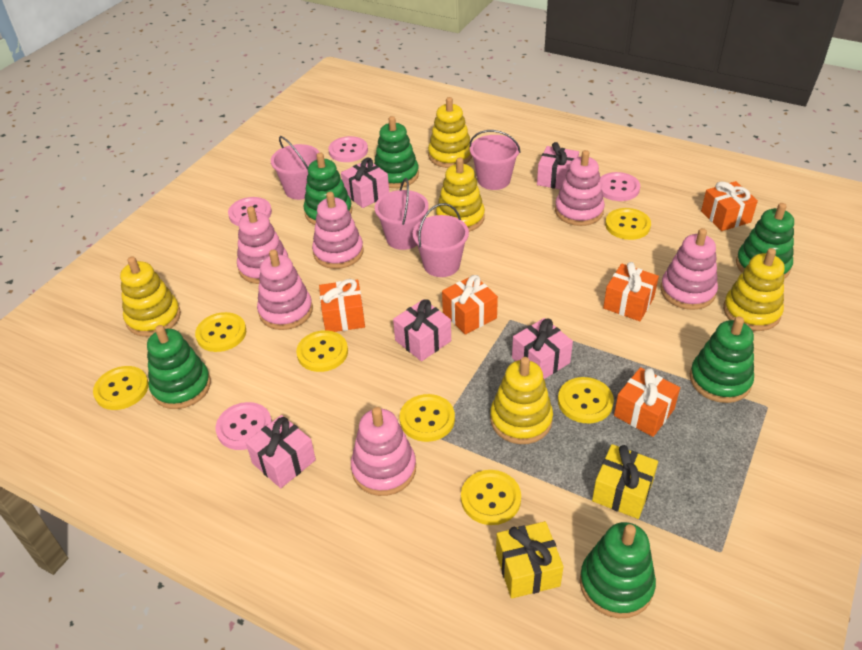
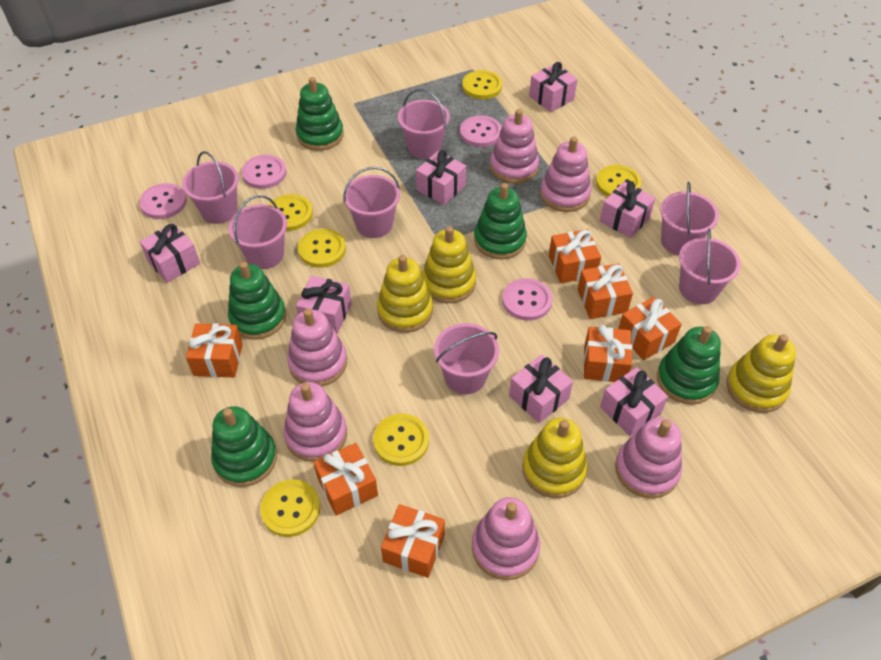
green stacking toy: [147,325,211,409] [304,153,352,225] [374,116,419,188] [580,522,656,618] [690,316,754,403] [736,203,794,279] = 6 -> [211,406,277,487] [228,262,286,340] [296,77,344,151] [474,183,527,259] [657,326,721,405] = 5
orange gift: [319,279,365,332] [442,275,498,335] [603,262,659,321] [614,367,680,437] [701,181,758,231] = 5 -> [186,323,243,378] [314,443,378,516] [381,504,445,578] [549,229,601,283] [577,263,633,319] [584,325,632,382] [618,297,682,360] = 7
pink bucket: [271,136,320,200] [375,178,429,250] [413,203,469,277] [469,130,521,190] = 4 -> [182,151,239,224] [228,195,287,269] [343,167,400,238] [398,89,450,159] [434,323,499,394] [660,182,719,255] [679,229,741,304] = 7
pink gift: [246,415,316,488] [341,158,389,208] [393,299,451,361] [512,318,573,379] [537,142,579,189] = 5 -> [140,223,200,283] [296,276,352,334] [416,150,466,205] [509,354,573,423] [529,62,577,112] [600,181,655,238] [600,367,668,436] = 7
yellow button: [93,366,149,410] [195,312,246,352] [296,330,348,372] [400,394,455,442] [461,470,521,525] [558,377,614,423] [605,208,651,240] = 7 -> [260,479,320,537] [269,194,313,231] [298,229,346,268] [373,414,429,466] [462,70,502,99] [596,165,642,197] = 6
yellow gift: [496,521,564,599] [592,444,658,519] = 2 -> none = 0
yellow stacking toy: [120,256,181,337] [428,97,472,168] [436,157,485,232] [490,357,553,444] [723,248,785,331] = 5 -> [377,255,433,333] [422,226,476,303] [522,418,588,498] [726,334,796,413] = 4

